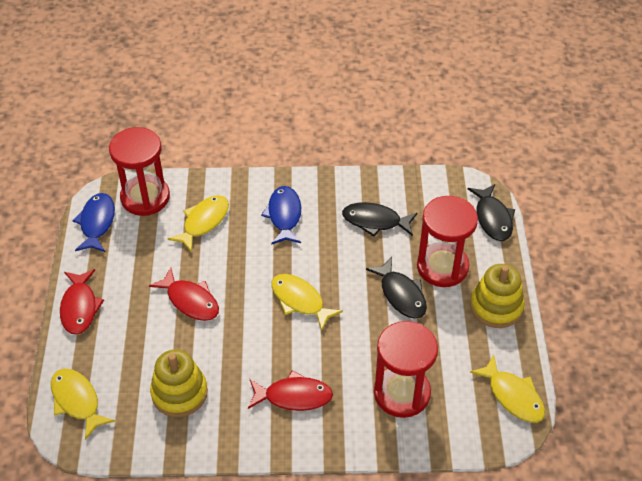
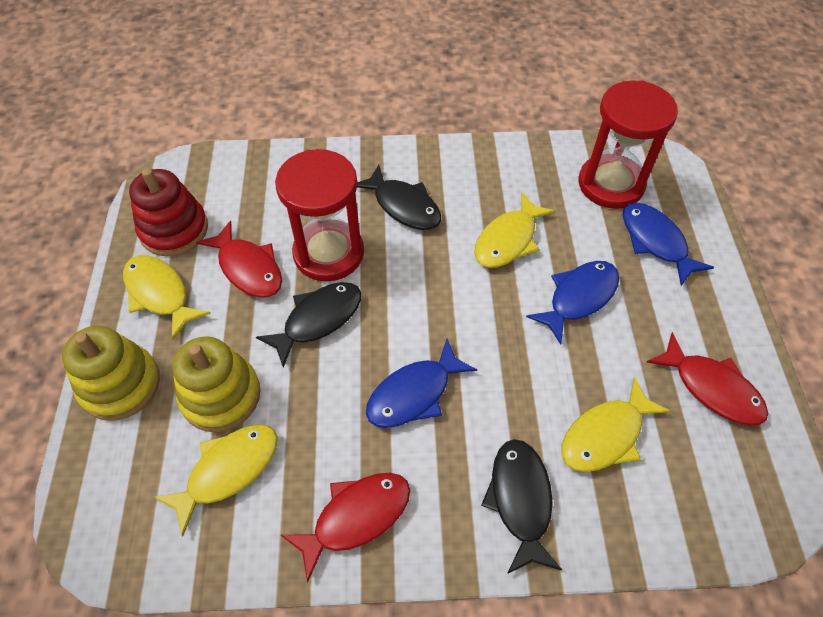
blue fish: [73,193,115,252] [261,186,301,245] = 2 -> [366,339,477,428] [526,261,620,344] [622,202,714,286] = 3
red hourglass: [109,127,170,216] [374,321,438,418] [417,196,478,287] = 3 -> [275,149,364,282] [579,80,678,209] = 2
red stacking toy: none = 0 -> [129,168,208,256] = 1

